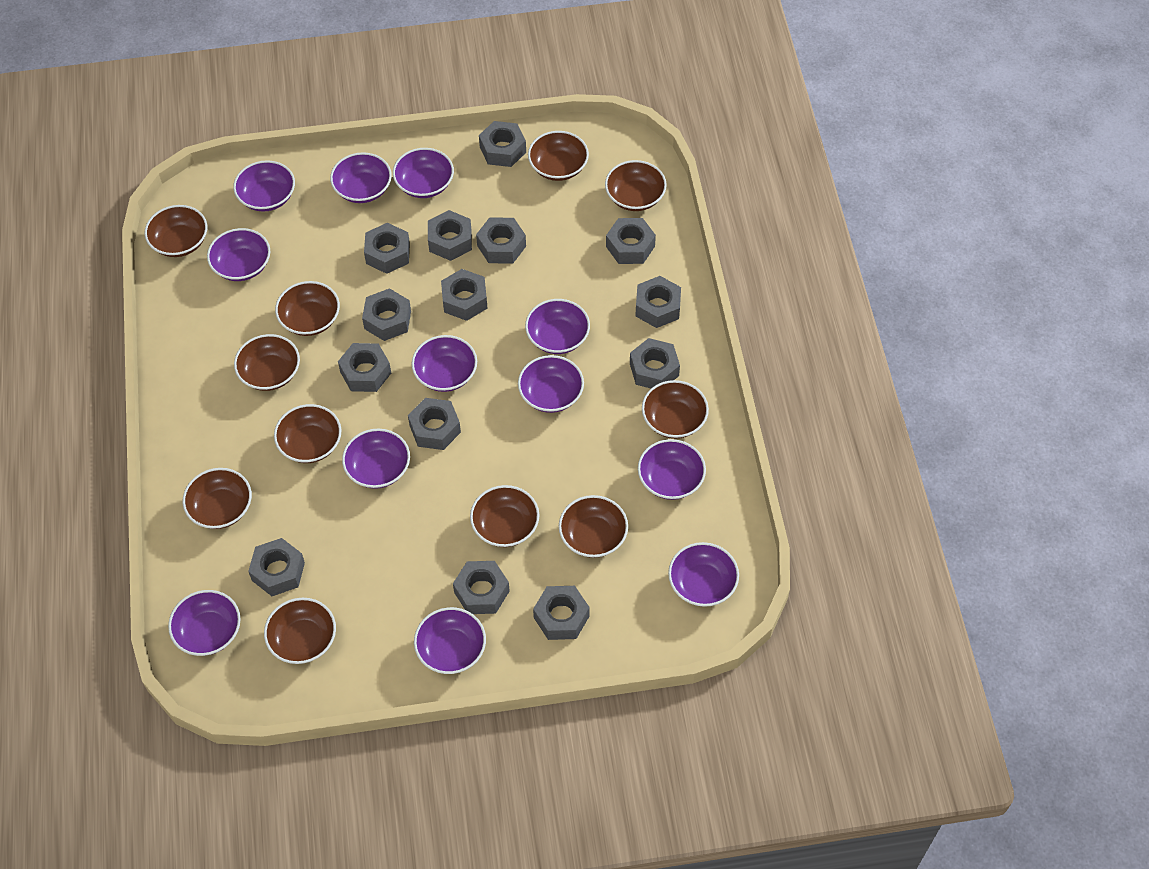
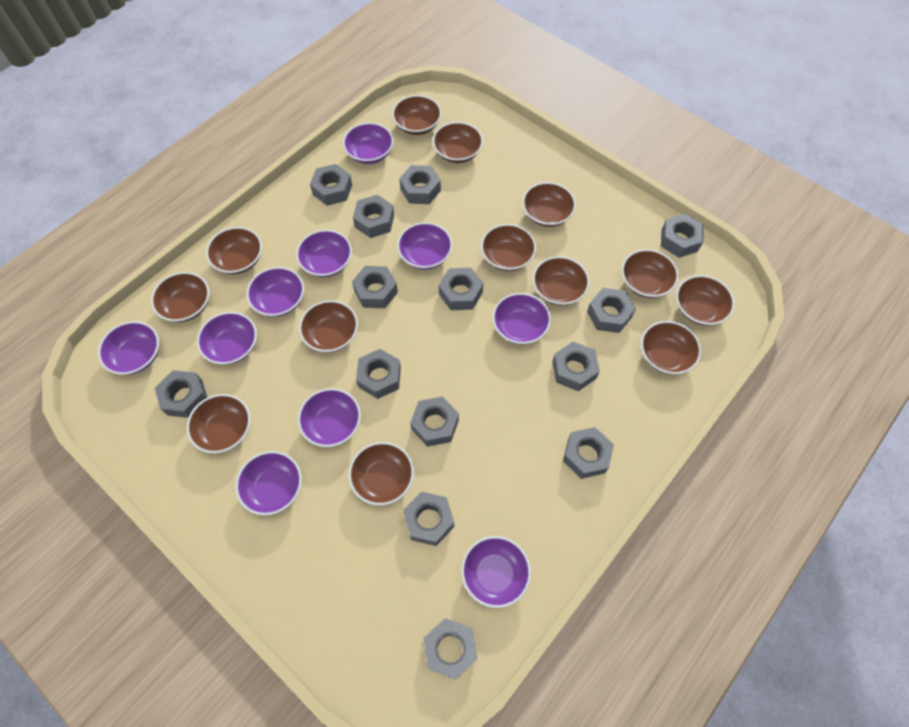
brown bowl: [145,205,207,257] [183,468,252,529] [234,334,300,391] [264,598,336,664] [274,404,341,463] [275,281,340,336] [470,485,539,547] [528,131,589,181] [559,495,628,558] [605,160,667,211] [642,380,709,439] = 11 -> [151,272,210,322] [187,394,251,453] [206,227,262,274] [299,300,358,352] [348,442,414,505] [392,95,442,135] [432,122,483,163] [481,224,536,271] [522,182,576,227] [533,256,590,306] [622,249,679,298] [641,321,701,374] [676,275,735,326] = 13
purple bowl: [168,590,241,656] [207,228,270,281] [233,160,295,211] [330,152,392,203] [342,429,410,489] [393,148,454,198] [412,335,477,392] [414,607,486,674] [518,355,584,413] [525,299,590,354] [638,439,706,500] [668,542,739,607] = 12 -> [98,321,159,375] [197,312,257,365] [235,451,302,515] [246,267,304,317] [296,230,352,277] [298,388,361,447] [343,122,394,164] [397,222,453,270] [461,536,531,608] [492,293,551,344] = 10

